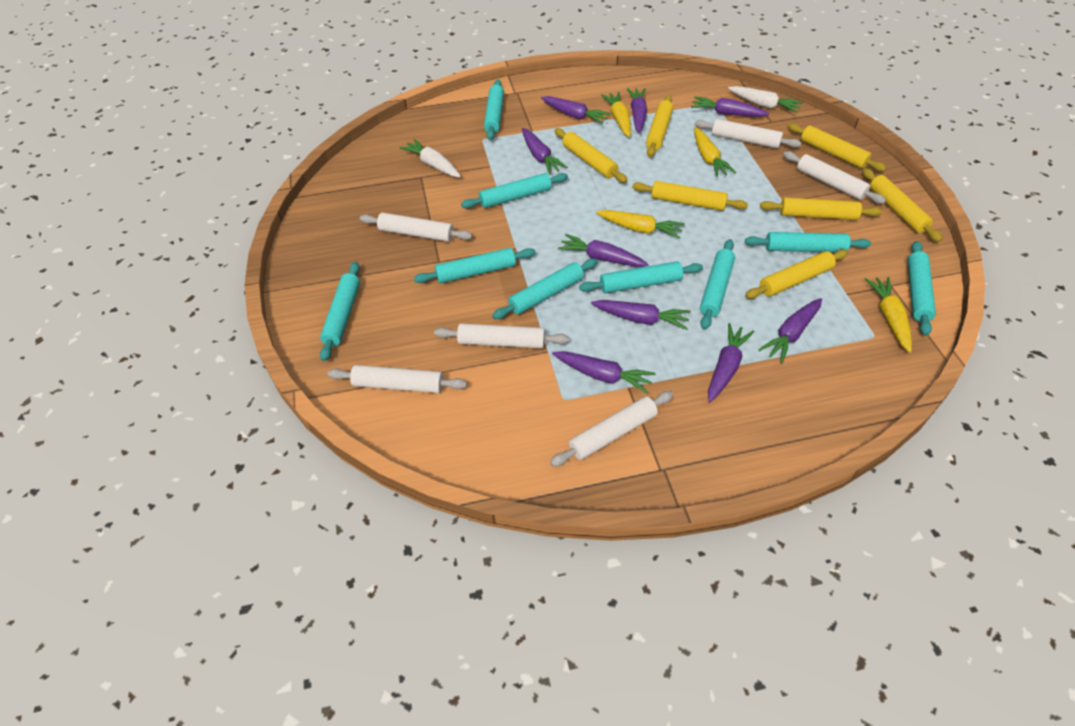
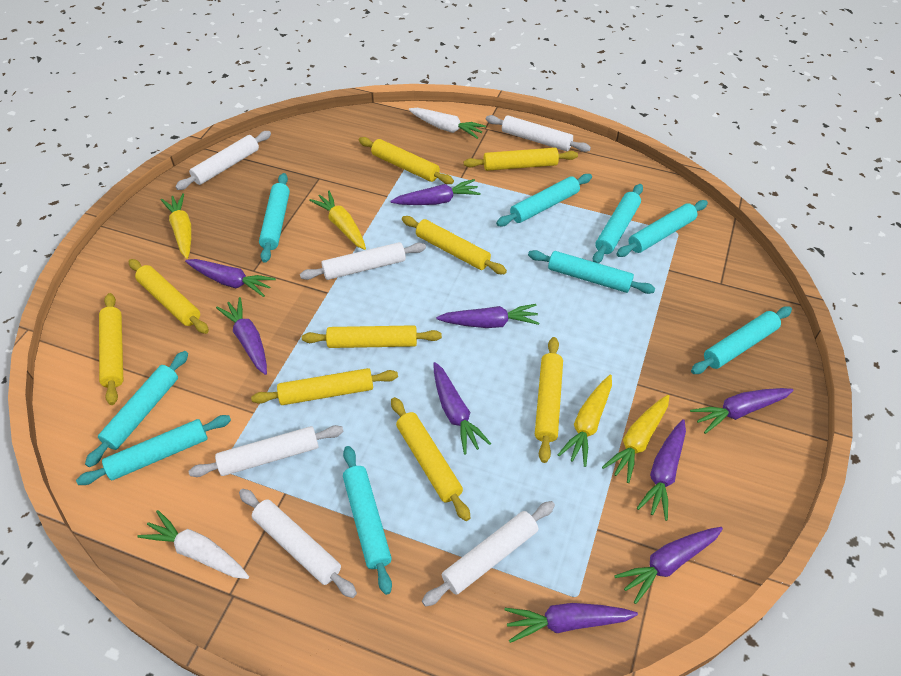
yellow rolling pin: [555,128,628,183] [632,181,748,211] [646,95,673,157] [745,249,848,299] [760,197,882,220] [787,123,887,172] [862,168,942,242] = 7 -> [99,293,123,405] [129,259,209,334] [251,368,398,405] [302,325,442,348] [359,137,454,184] [391,397,470,521] [402,216,507,274] [464,148,578,171] [535,337,563,463] = 9

